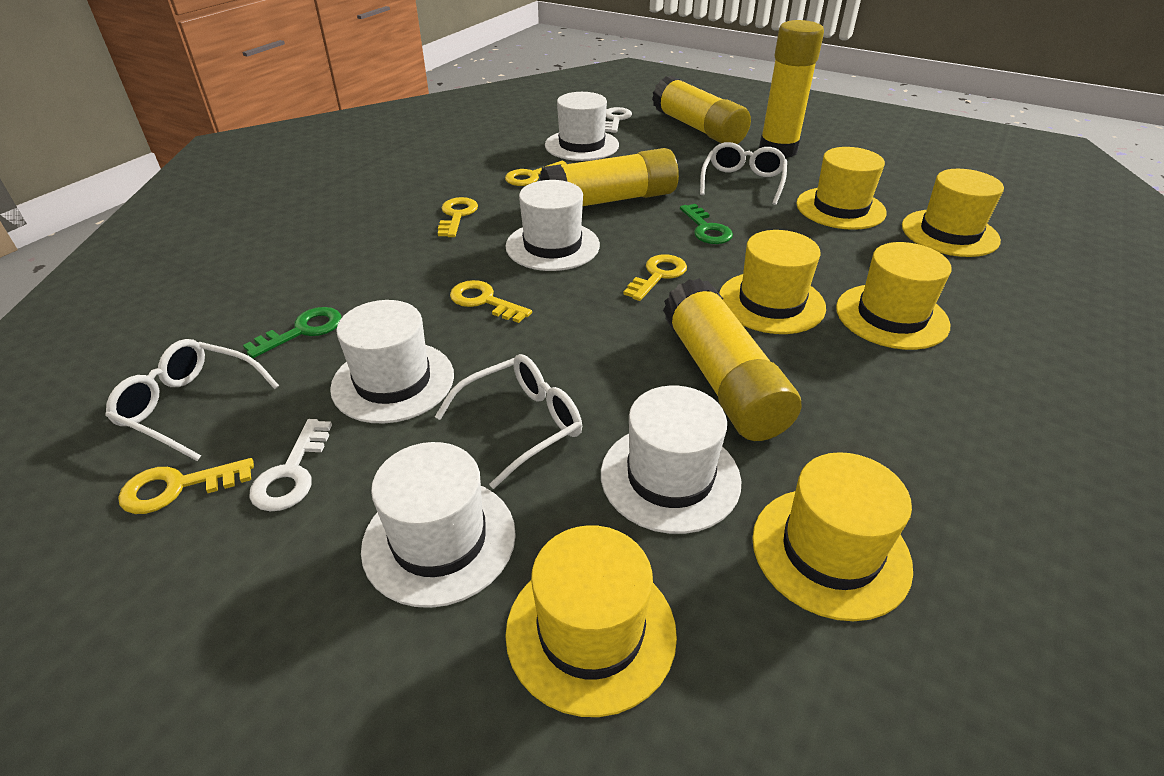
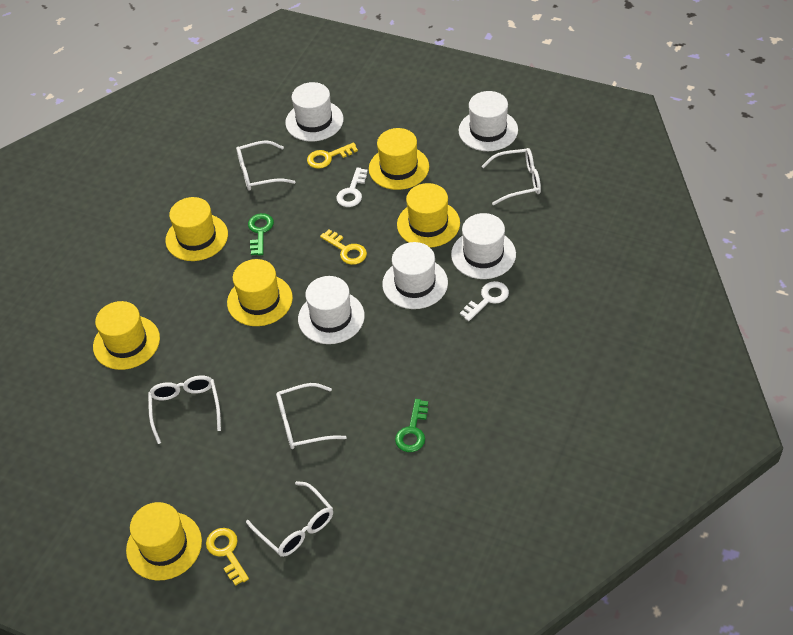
white glasses: [105,339,279,461] [435,354,582,489] [700,142,787,205] = 3 -> [148,375,221,444] [236,140,295,191] [246,481,333,557] [276,383,347,449] [482,148,541,205] = 5
yellow glue stick: [540,148,679,206] [652,76,751,144] [663,278,802,441] [759,20,824,158] = 4 -> none = 0
yellow key: [118,458,254,514] [438,197,478,237] [450,280,532,323] [505,161,566,186] [623,254,687,301] = 5 -> [206,528,249,586] [307,142,358,169] [320,230,367,265] = 3

